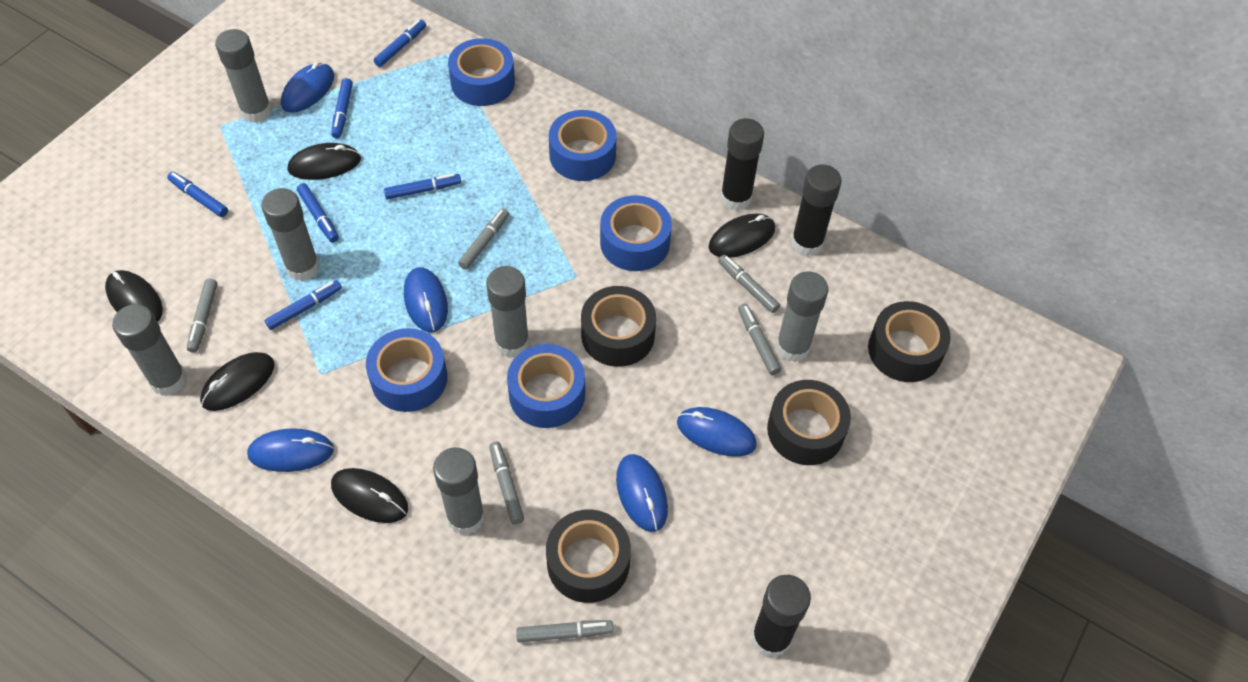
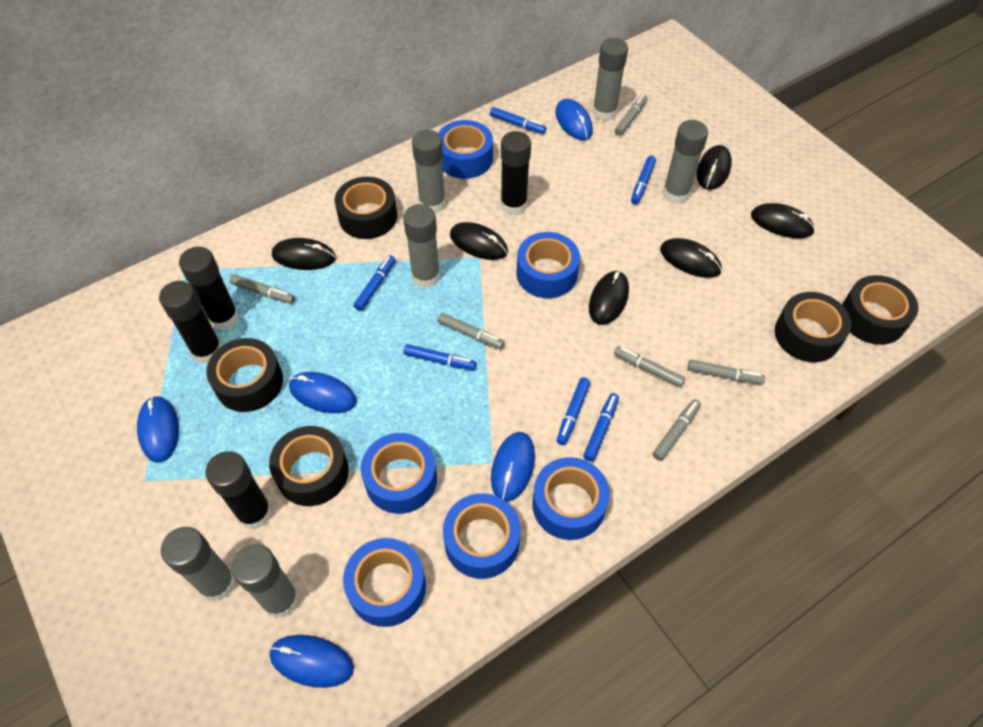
black glue stick: [720,118,764,211] [752,575,811,658] [791,165,842,256] = 3 -> [159,281,222,364] [179,247,239,330] [205,451,272,529] [500,131,531,215] = 4
black mouse: [105,270,163,322] [200,352,275,411] [288,143,361,180] [331,468,408,523] [708,214,775,258] = 5 -> [272,238,336,270] [450,222,508,260] [589,271,629,325] [660,238,722,278] [697,145,732,190] [751,203,815,238] = 6
black tape: [546,509,631,603] [581,286,656,367] [767,380,851,465] [868,301,951,382] = 4 -> [206,338,283,412] [269,426,349,506] [335,177,397,239] [775,292,851,362] [842,275,918,345] = 5
blue tape: [366,328,447,412] [448,38,515,106] [507,344,585,428] [549,110,617,181] [600,195,672,271] = 5 -> [343,538,426,627] [361,433,437,514] [438,120,493,179] [443,493,521,579] [516,232,580,298] [532,457,610,540] = 6

